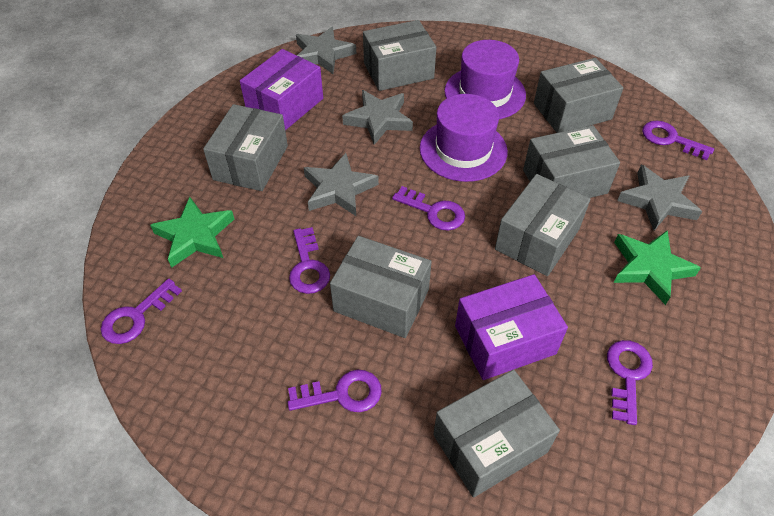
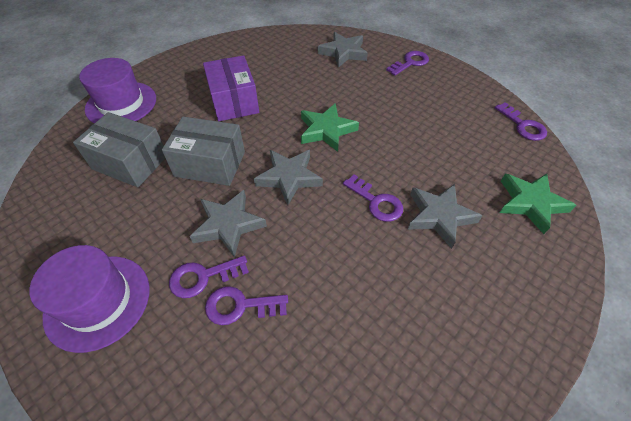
grey box: [203,104,288,191] [330,236,432,338] [363,20,436,91] [433,370,560,497] [495,174,591,276] [523,125,620,198] [534,58,623,133] = 7 -> [73,112,165,187] [162,117,245,186] = 2
purple box: [240,49,323,130] [455,274,568,380] = 2 -> [203,55,259,121] = 1
purple key: [101,278,182,344] [288,370,382,412] [289,227,330,294] [392,186,465,231] [607,340,653,425] [642,120,714,160] = 6 -> [169,256,249,298] [205,286,288,325] [343,174,403,222] [386,51,429,76] [495,102,547,141] = 5

